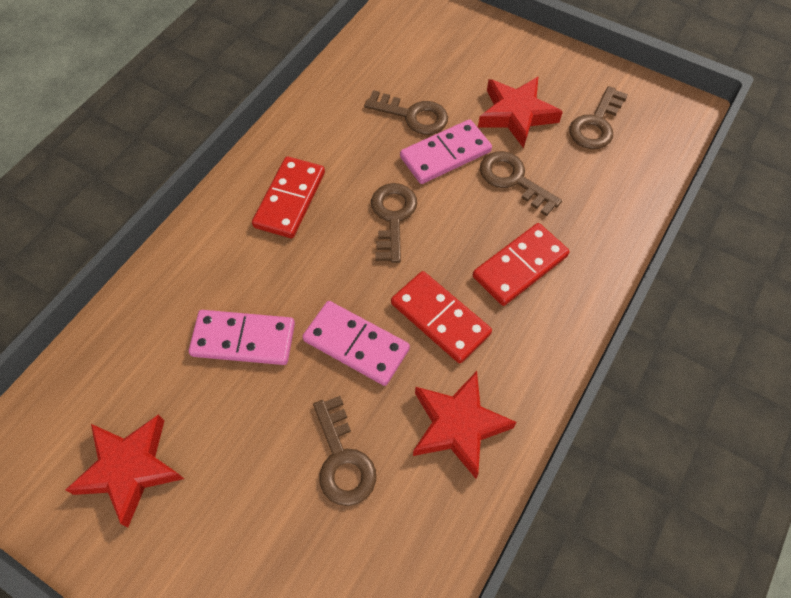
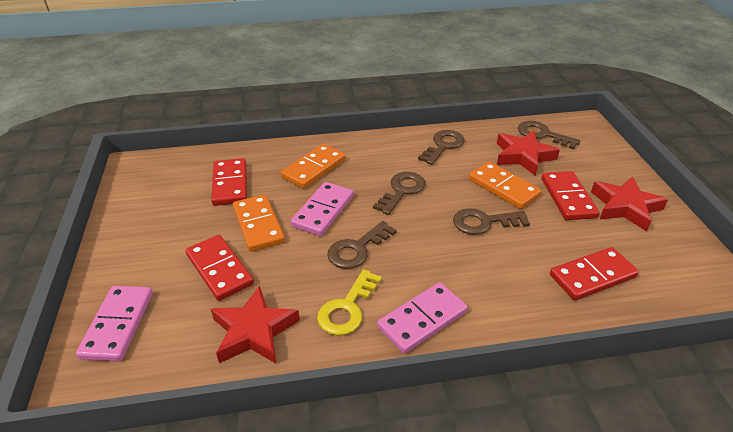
orange domino: none = 0 -> [233,194,285,252] [281,144,345,189] [469,162,541,209] = 3
red domino: [252,156,325,238] [391,271,492,363] [473,223,570,306] = 3 -> [186,235,254,301] [211,158,247,206] [541,171,600,220] [550,247,639,300] = 4
yellow key: none = 0 -> [317,269,382,336] = 1

